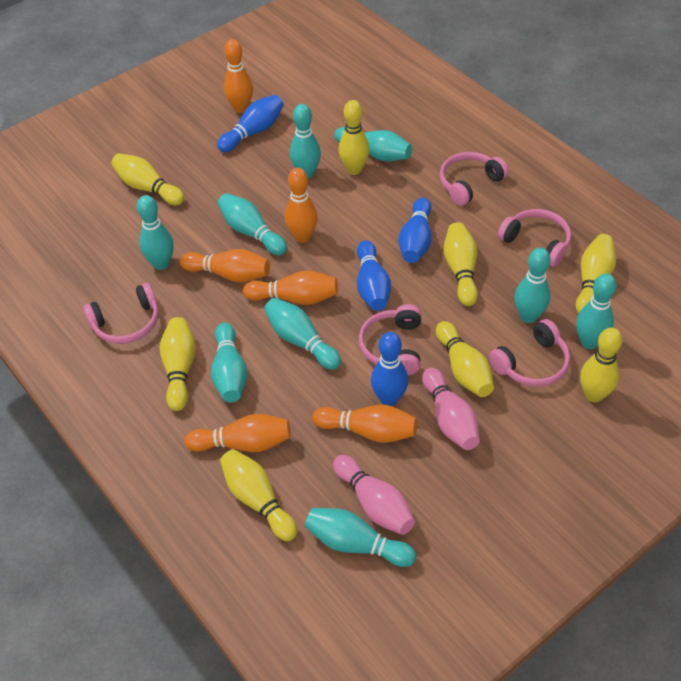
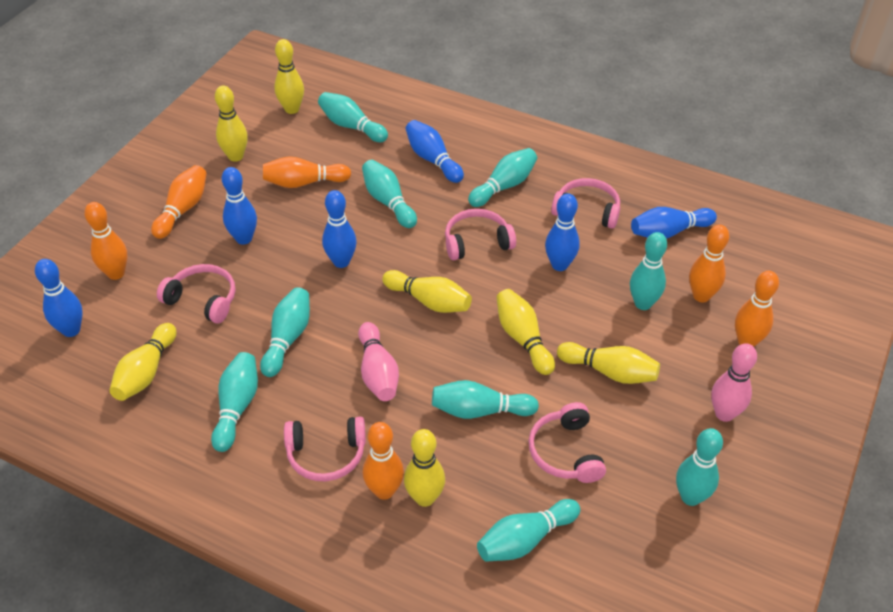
blue bowling pin: [217,95,284,152] [357,240,391,311] [371,332,408,406] [399,198,432,263] = 4 -> [35,259,83,337] [222,167,257,245] [322,190,357,268] [405,120,464,183] [545,193,580,271] [631,207,717,239] = 6
yellow bowling pin: [111,153,184,205] [160,317,196,411] [220,449,298,541] [339,100,370,175] [436,321,494,397] [444,222,478,306] [576,234,616,314] [580,327,622,402] = 8 -> [109,323,177,401] [215,86,248,162] [274,39,304,114] [382,270,472,313] [404,429,445,507] [496,289,555,375] [557,342,660,384] = 7

